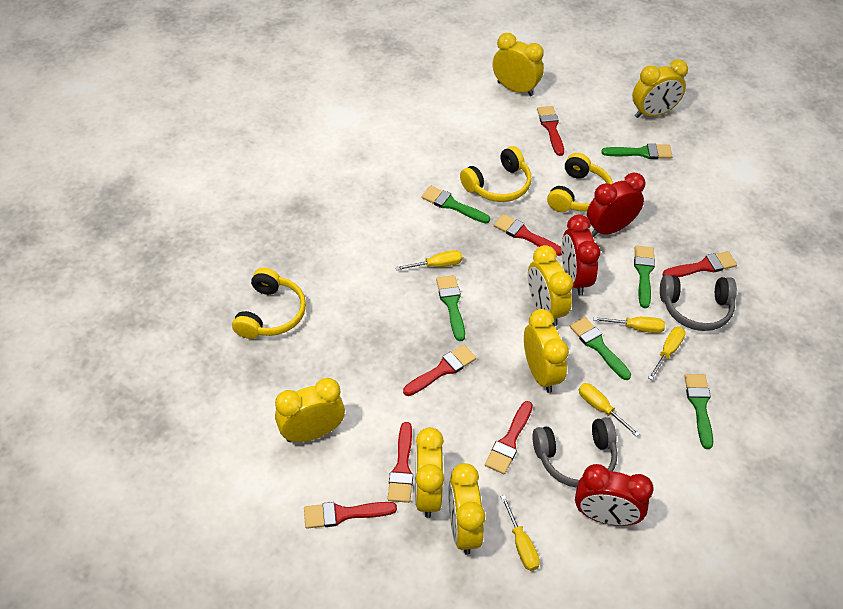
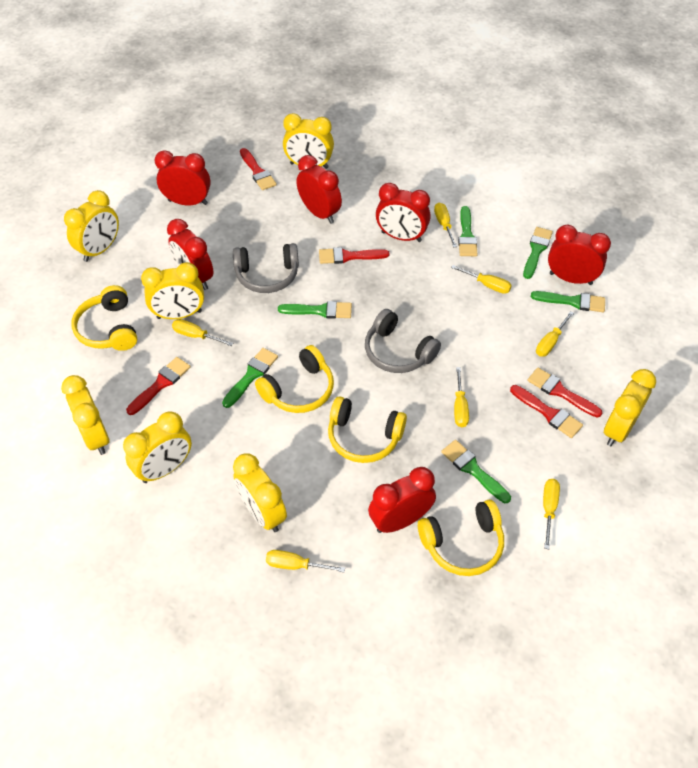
red brush: [304,502,397,529] [388,422,413,503] [403,345,476,396] [485,401,533,474] [494,214,562,256] [537,106,564,156] [662,251,737,277] = 7 -> [126,357,191,415] [240,148,277,190] [319,247,390,264] [510,385,583,438] [527,368,602,417] = 5
red clock: [561,215,600,295] [575,464,654,526] [587,173,645,237] = 3 -> [155,150,211,205] [167,219,213,290] [296,155,342,224] [368,467,436,533] [376,183,430,242] [548,225,611,285] = 6
yellow headphones: [232,268,306,339] [460,146,531,202] [547,153,613,212] = 3 -> [72,285,137,351] [255,345,334,413] [328,396,407,463] [418,500,504,576] = 4
yellow screwdriver: [396,250,463,270] [501,495,540,571] [579,383,640,437] [593,317,665,333] [648,327,686,380] = 5 -> [172,319,233,346] [266,550,345,572] [434,203,457,248] [451,265,512,294] [454,367,469,427] [536,311,574,357] [543,479,560,549] = 7

